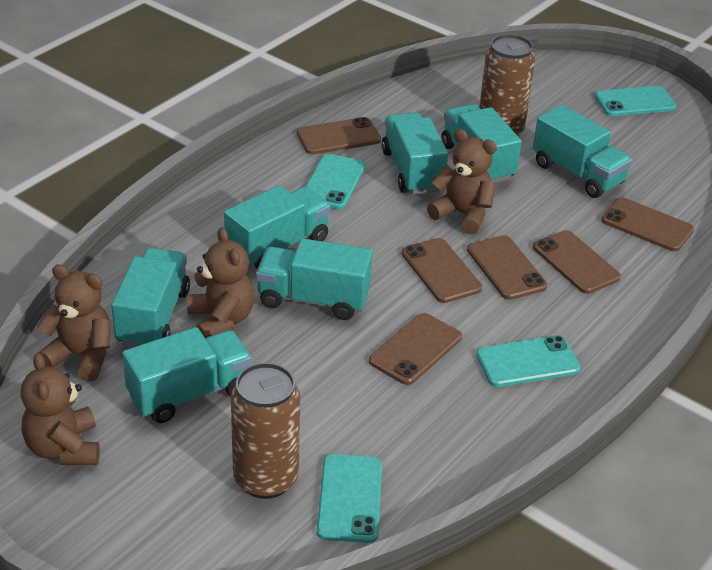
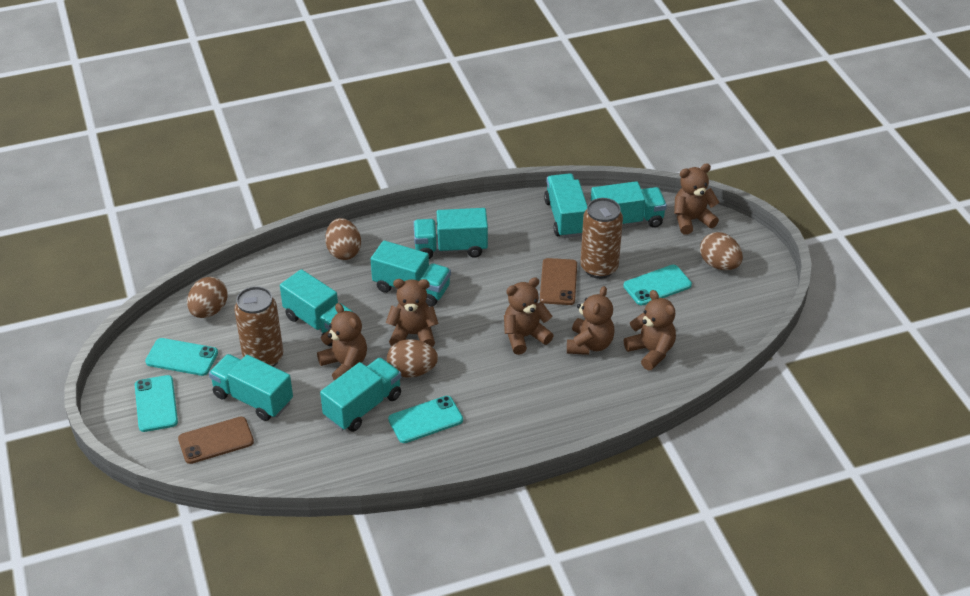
brown egg: none = 0 -> [187,277,228,318] [325,218,361,260] [387,339,438,378] [700,232,743,270] = 4
brown phone: [297,117,381,154] [369,313,462,385] [402,238,482,303] [467,235,547,300] [533,230,621,294] [601,198,694,251] = 6 -> [178,417,254,464] [540,258,577,305] = 2
brown teddy bear: [20,353,100,465] [37,264,111,381] [187,227,254,338] [427,129,497,234] = 4 -> [317,303,367,380] [386,279,439,347] [504,277,554,355] [567,286,615,355] [624,290,676,370] [674,164,719,235] = 6

